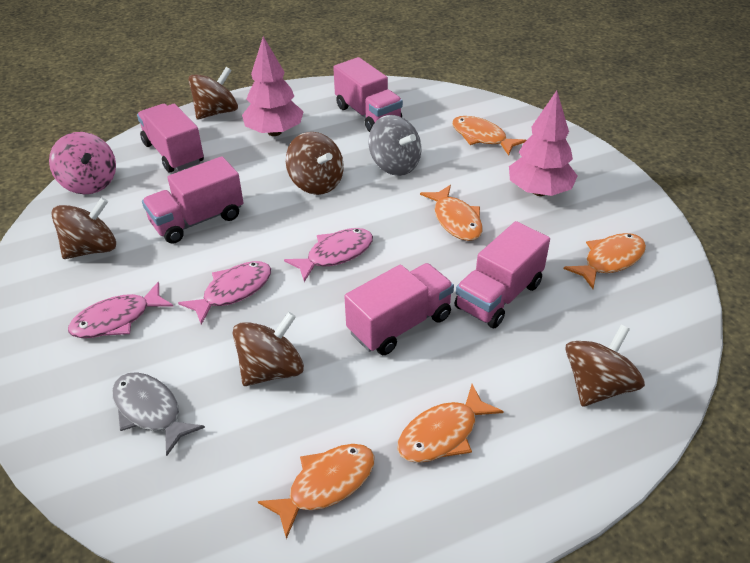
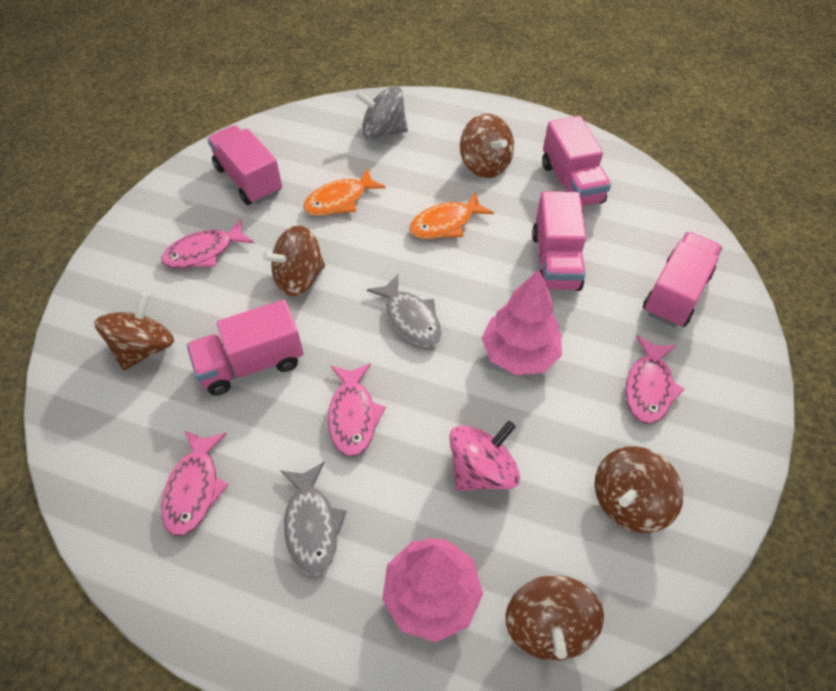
grey fish: [112,372,205,456] = 1 -> [280,462,347,576] [367,274,442,347] = 2
orange fish: [258,444,375,539] [397,384,504,463] [420,185,483,241] [452,116,526,156] [564,233,646,289] = 5 -> [303,168,386,216] [409,192,494,239] = 2
pink fish: [68,282,174,338] [178,261,271,325] [284,228,373,282] = 3 -> [161,219,254,268] [161,430,229,537] [328,363,386,457] [626,335,684,424] = 4

